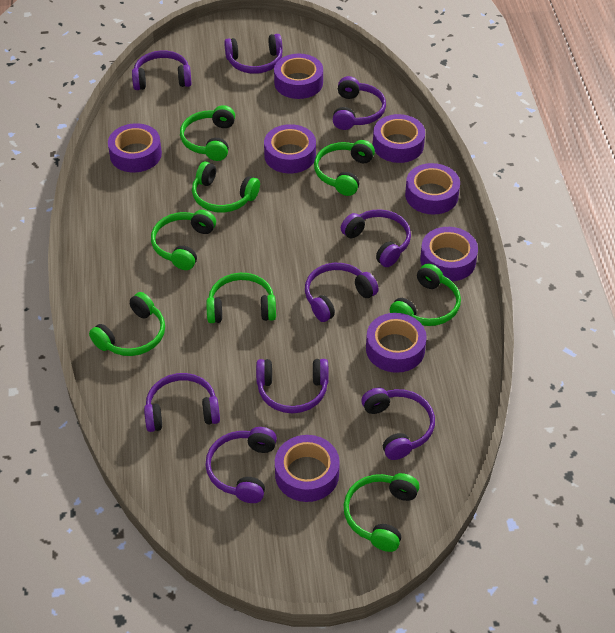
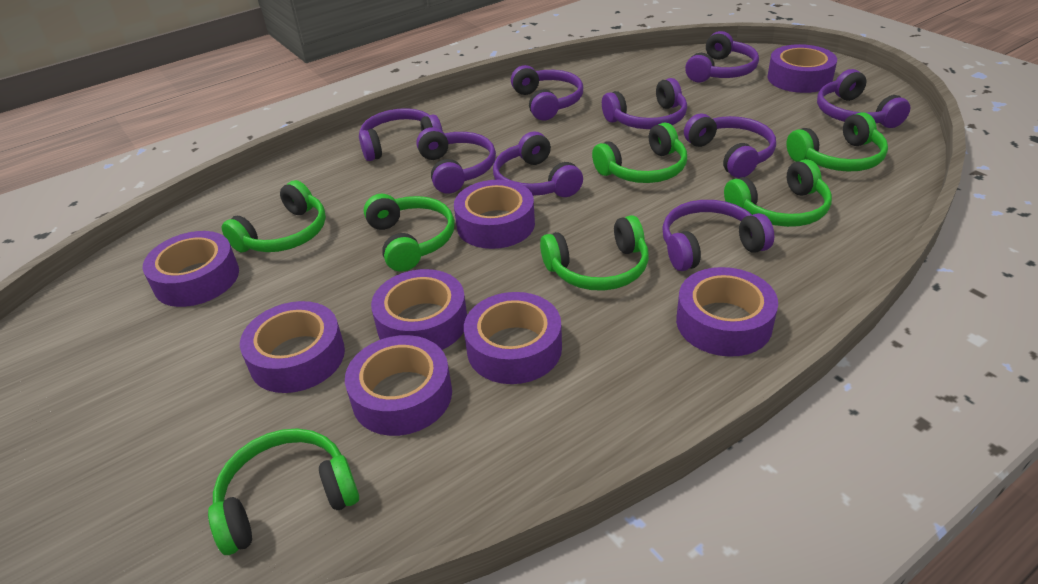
green headphones: [89,292,165,356] [151,210,216,270] [180,105,235,161] [192,161,260,213] [206,273,276,323] [314,140,375,196] [344,473,419,552] [390,263,461,326] = 8 -> [208,428,359,555] [222,180,326,252] [364,194,455,272] [540,215,649,291] [592,123,687,183] [724,159,832,227] [786,112,888,172] = 7

